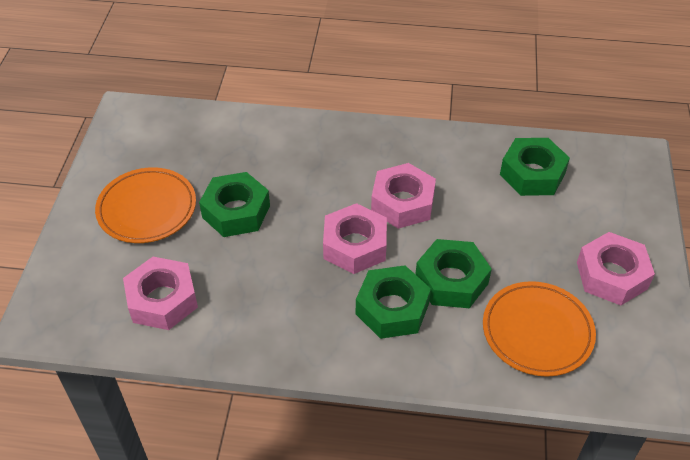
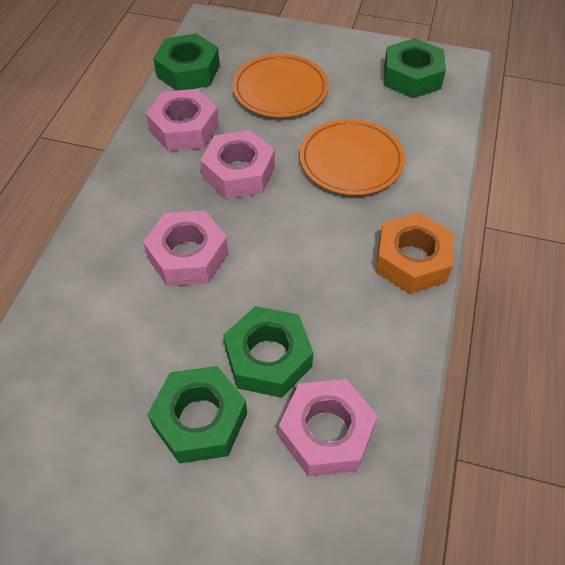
orange nut: none = 0 -> [375,213,454,294] = 1

